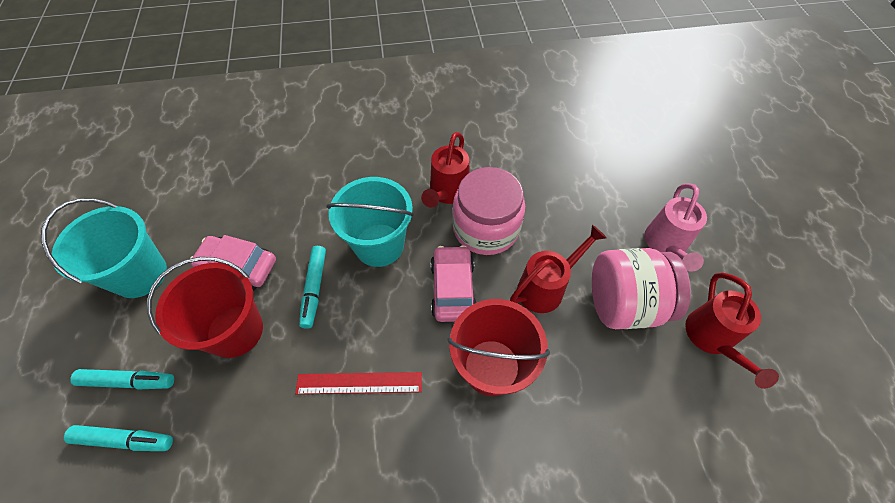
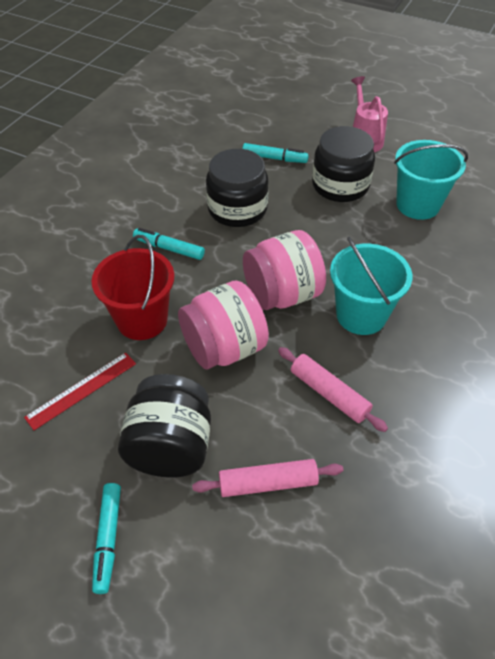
black jar: none = 0 -> [118,374,211,478] [206,149,269,227] [312,126,375,202] = 3
pink car: [190,235,276,291] [431,245,477,322] = 2 -> none = 0
pink rolling pin: none = 0 -> [192,459,343,497] [278,347,388,432] = 2
red bucket: [147,257,263,358] [448,299,550,396] = 2 -> [91,235,174,340] = 1
red watering can: [421,132,470,207] [510,225,607,313] [685,273,779,389] = 3 -> none = 0

